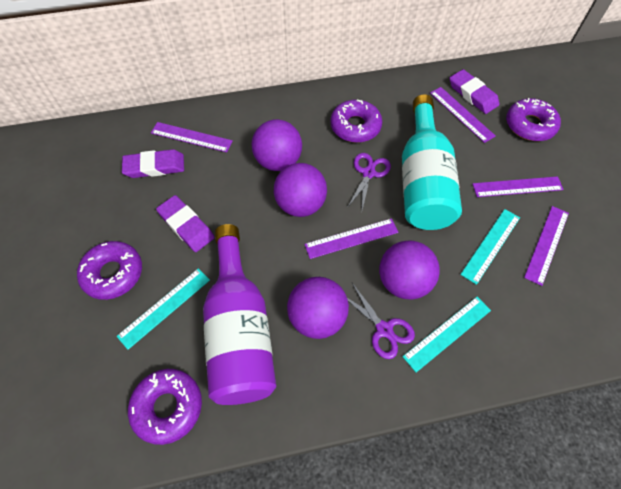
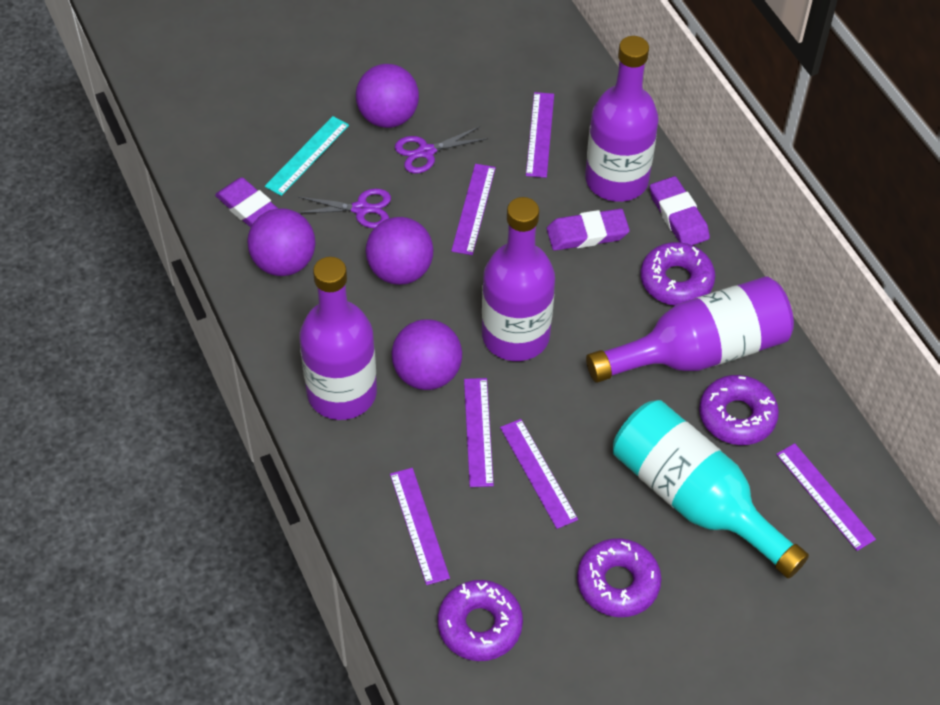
purple bottle: [203,224,276,405] = 1 -> [299,257,377,420] [482,197,555,361] [585,36,659,202] [586,276,794,383] = 4
purple ruler: [151,122,233,152] [304,218,398,259] [430,87,496,143] [473,176,564,197] [524,206,569,286] = 5 -> [390,468,450,585] [451,164,496,255] [464,378,494,487] [500,419,578,529] [526,92,554,178] [776,443,876,551] = 6
turquoise ruler: [117,268,210,350] [402,297,491,372] [460,209,520,285] = 3 -> [265,116,349,196] = 1

